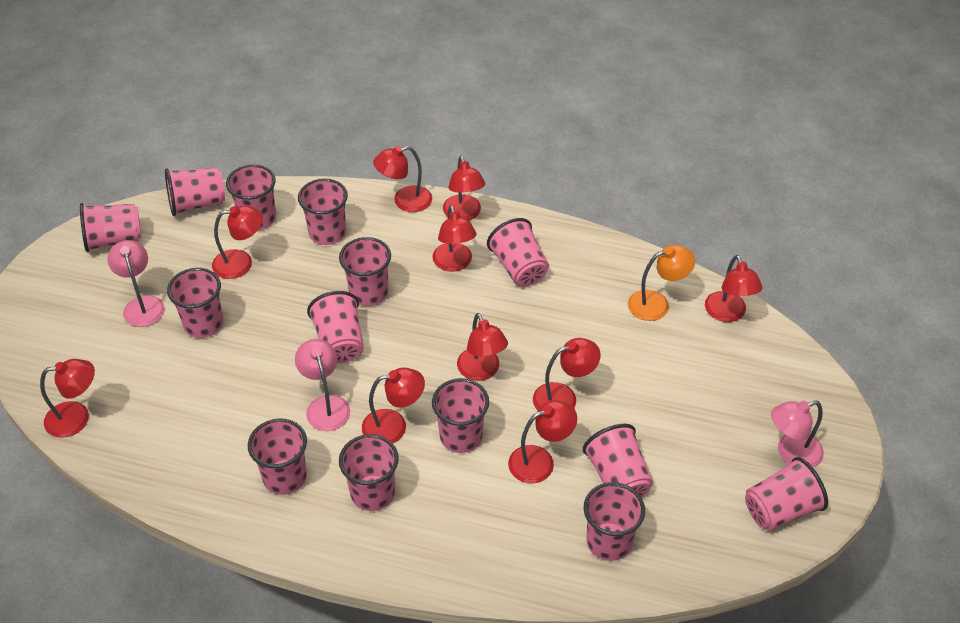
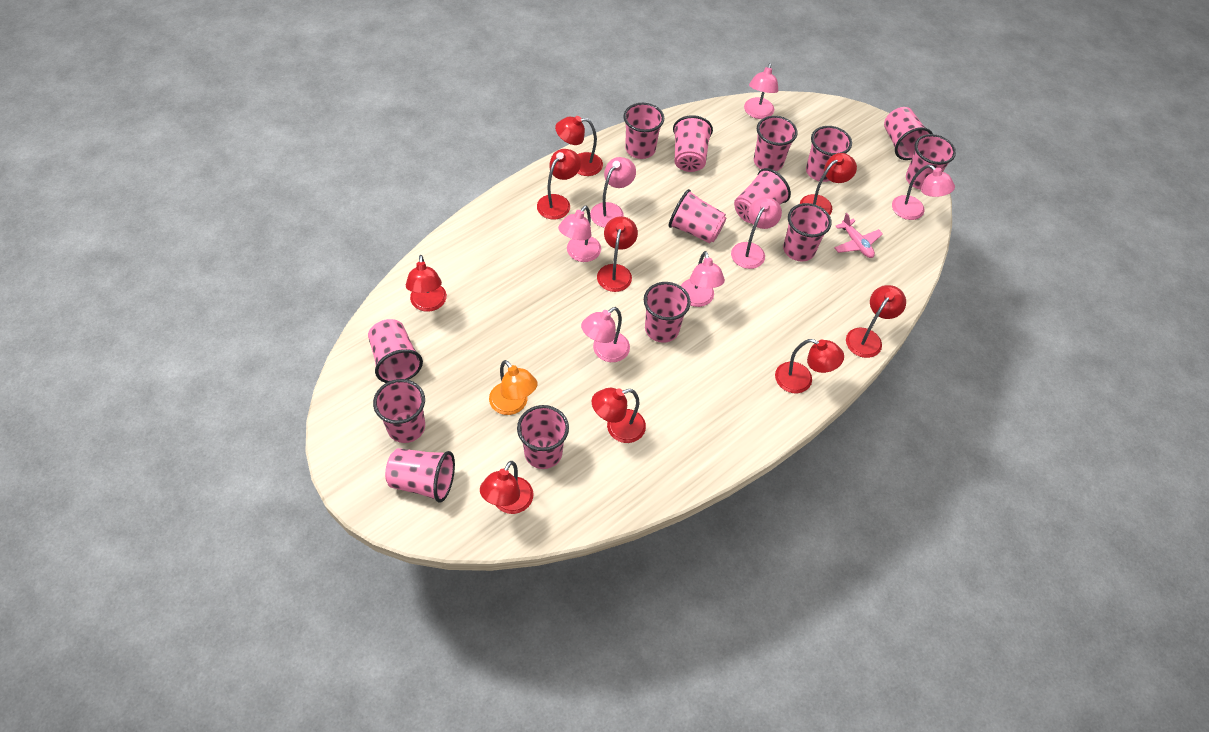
pink lamp: [107,240,165,327] [295,339,350,431] [771,400,824,467] = 3 -> [558,206,601,262] [581,307,630,362] [590,157,636,228] [681,251,725,307] [731,197,782,269] [744,63,779,119] [892,165,955,220] = 7
pink plane: none = 0 -> [834,213,883,258] = 1
red lamp: [40,359,95,438] [212,205,263,279] [362,368,425,443] [373,146,432,212] [432,205,476,272] [443,156,485,220] [457,313,508,381] [508,400,577,484] [533,338,601,411] [705,255,763,322] = 10 -> [406,255,447,312] [480,461,534,514] [537,149,581,219] [555,116,603,176] [592,388,646,443] [597,216,638,292] [775,339,844,393] [800,153,857,215] [846,285,906,358] = 9

